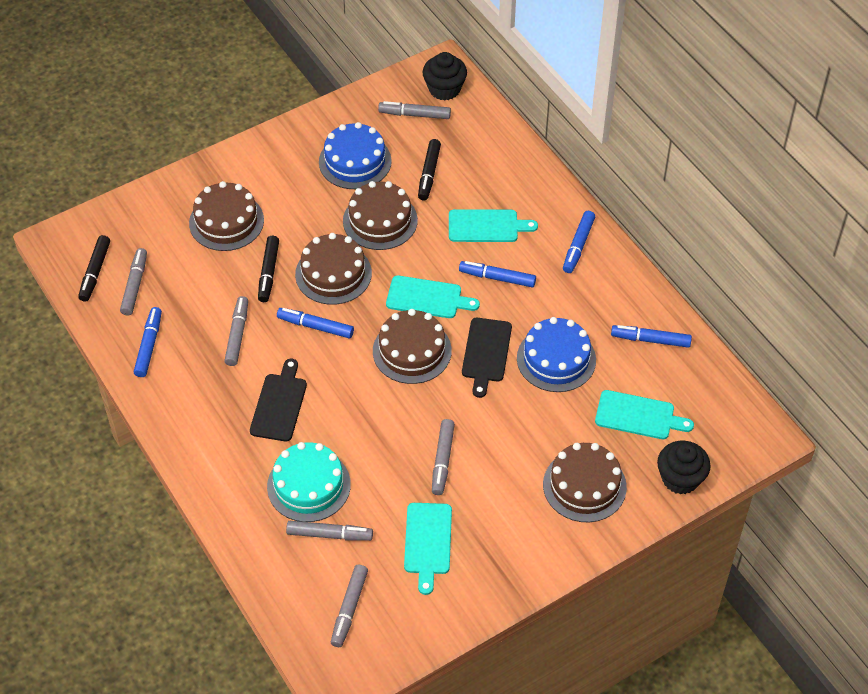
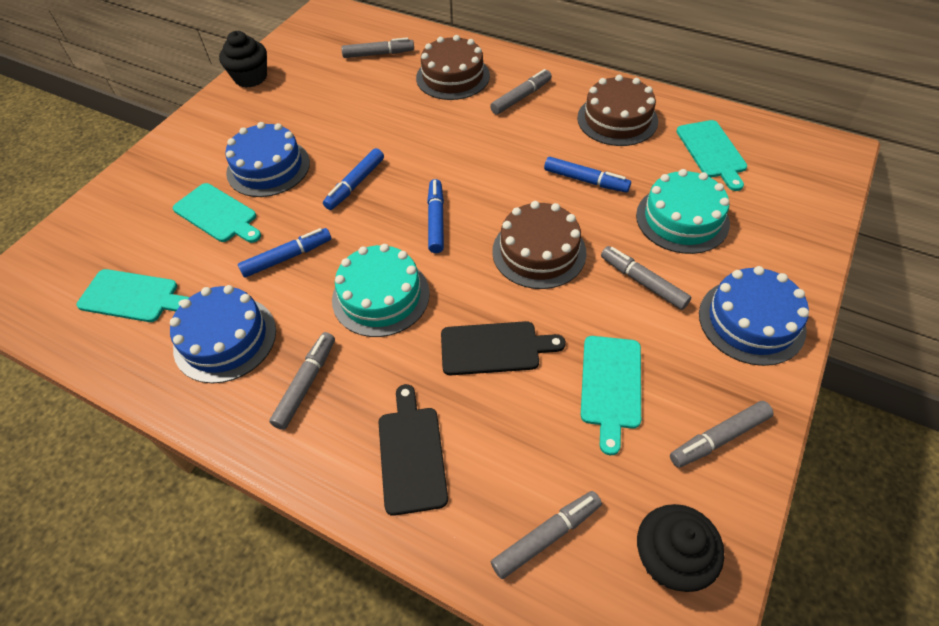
black marker: [78,235,110,302] [258,236,279,302] [418,139,441,200] = 3 -> none = 0
blue cake: [319,122,392,189] [517,317,596,392] = 2 -> [170,285,276,383] [225,122,310,197] [699,266,809,366] = 3
blue marker: [134,307,162,377] [277,308,354,339] [459,261,536,288] [563,211,595,273] [611,325,692,348] = 5 -> [238,228,331,278] [323,148,384,210] [427,179,444,253] [544,157,631,193] = 4
brown cake: [189,181,264,251] [295,233,372,305] [343,181,418,250] [373,309,452,384] [543,443,627,522] = 5 -> [416,35,490,100] [492,201,587,289] [577,75,658,146] = 3
turquoise cake: [267,442,351,522] = 1 -> [332,244,430,337] [636,169,730,254] = 2

